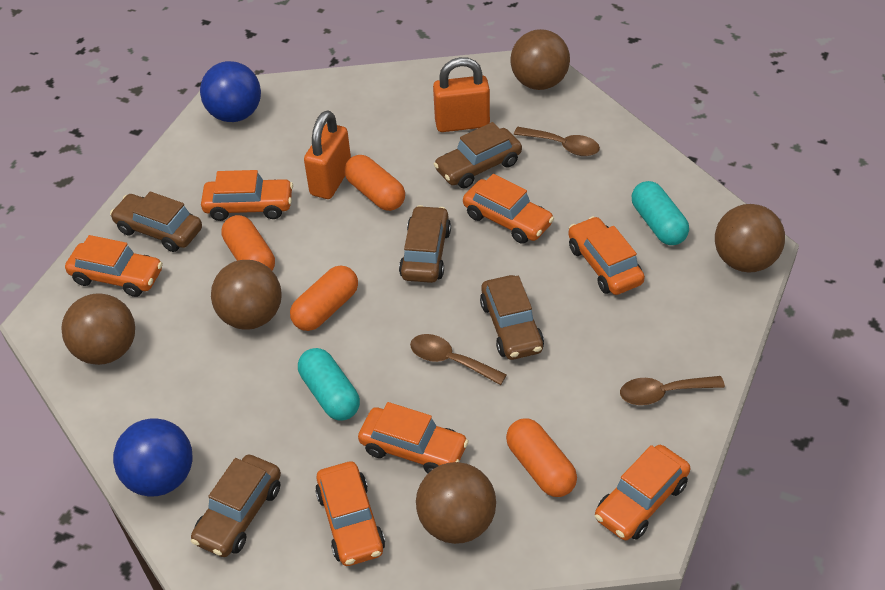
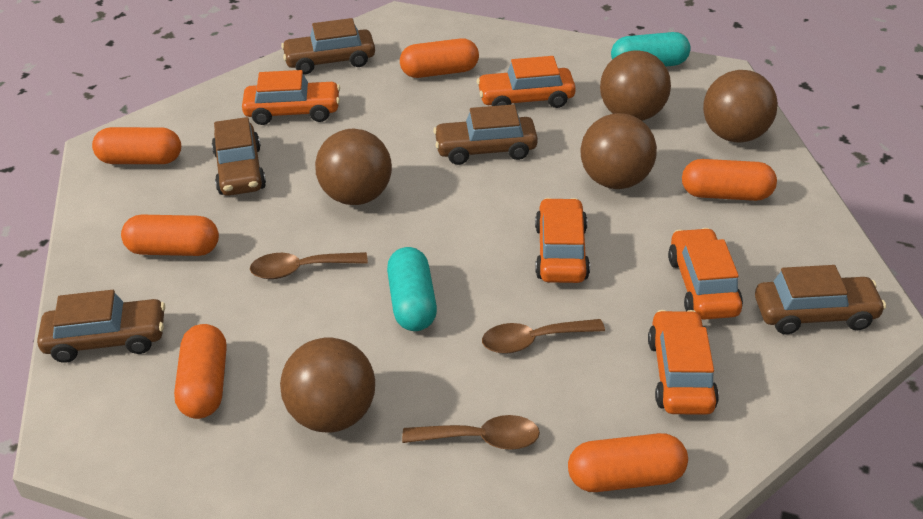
blue ball: [113,419,193,497] [200,61,261,122] = 2 -> none = 0
orange capsule: [221,215,275,271] [290,265,358,331] [344,155,405,211] [506,418,577,497] = 4 -> [92,127,181,164] [121,215,219,256] [174,324,226,419] [400,38,479,78] [568,433,688,492] [682,159,777,201] = 6
orange car: [65,235,163,297] [201,170,293,221] [315,462,385,566] [358,402,469,473] [463,174,554,244] [568,216,645,295] [595,445,690,540] = 7 -> [242,70,340,125] [477,56,576,108] [535,198,590,283] [648,310,719,415] [668,228,743,320] = 5
orange padlock: [304,110,351,199] [433,57,490,132] = 2 -> none = 0

